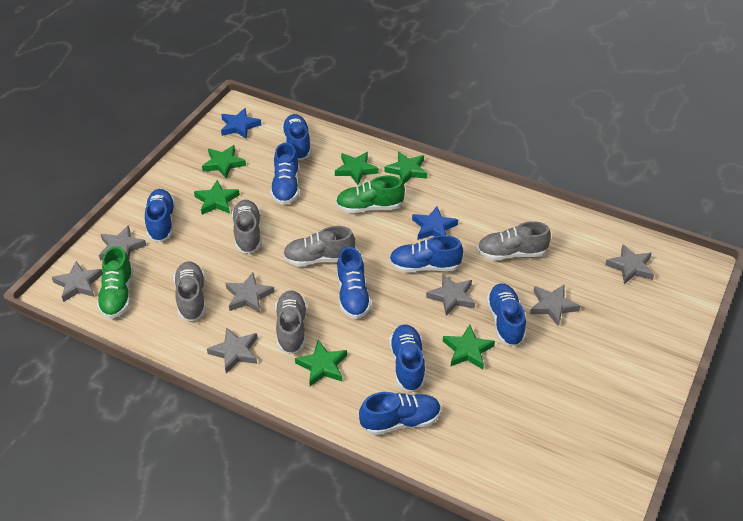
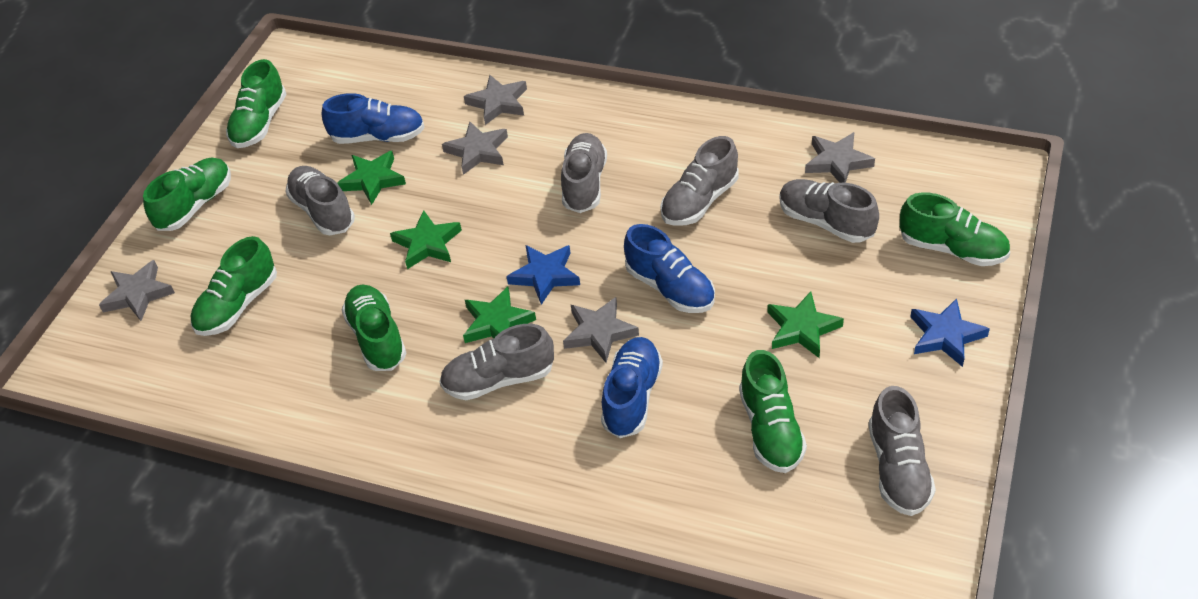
blue shoe: [145,189,175,242] [271,143,299,205] [282,114,311,160] [337,247,371,319] [359,392,441,435] [389,235,463,272] [389,324,425,392] [486,284,526,346] = 8 -> [322,93,425,144] [601,337,663,438] [624,224,715,313] = 3
green shoe: [97,246,133,319] [336,176,405,213] = 2 -> [143,158,231,231] [191,236,277,336] [226,59,286,148] [342,284,406,371] [739,350,807,473] [900,192,1010,266] = 6
green star: [194,180,240,215] [202,145,246,178] [295,340,347,386] [335,152,378,185] [384,152,428,184] [443,325,495,369] = 6 -> [338,151,406,205] [390,210,462,269] [463,286,536,343] [767,292,844,358] = 4
grey shoe: [174,261,206,321] [232,200,261,254] [275,290,307,354] [283,226,355,266] [477,221,551,260] = 5 -> [285,166,355,235] [439,324,554,400] [561,133,607,213] [661,136,739,226] [779,179,879,243] [868,386,936,516] = 6
grey star: [52,261,103,302] [99,225,147,261] [207,327,257,373] [225,272,275,313] [426,274,475,316] [530,284,580,327] [605,244,654,284] = 7 -> [99,260,175,321] [442,122,508,175] [464,75,527,125] [563,297,639,363] [805,132,875,183] = 5

